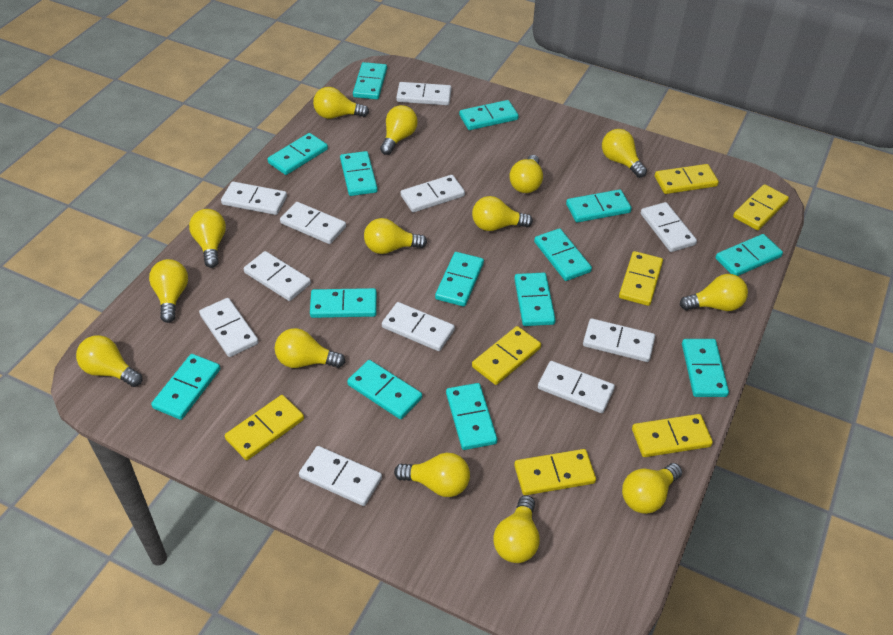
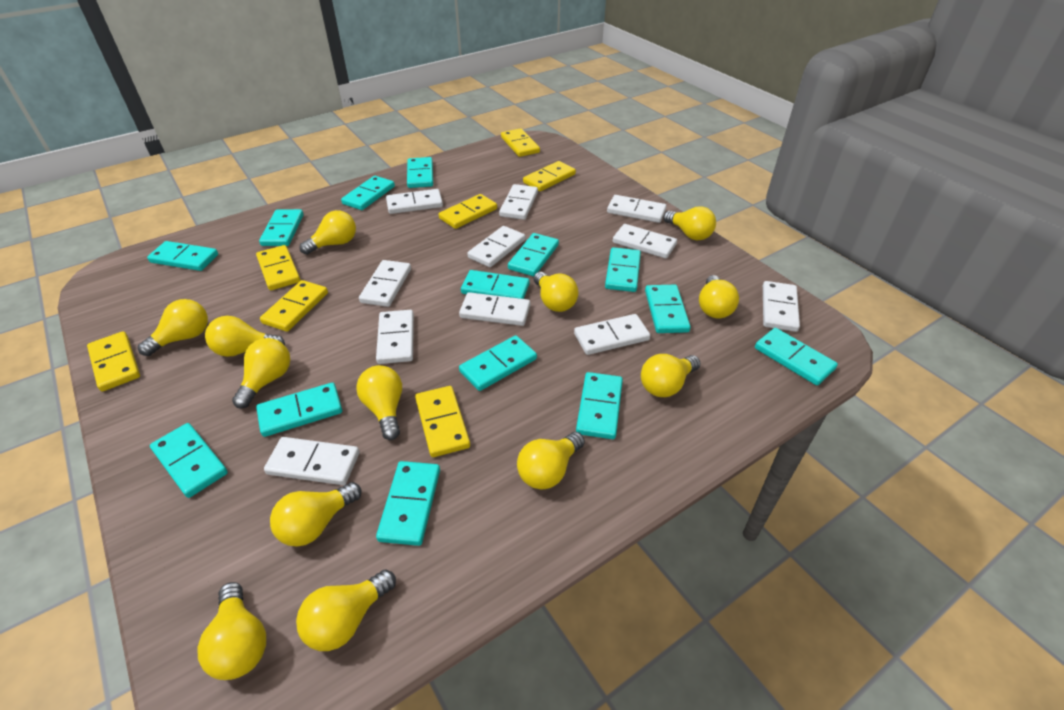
yellow light bulb: [76,335,142,387] [149,259,188,323] [189,209,226,268] [275,328,345,368] [313,87,369,119] [364,218,427,254] [380,105,418,155] [394,453,470,497] [472,196,533,231] [493,495,540,563] [509,155,543,193] [602,129,647,178] [622,463,682,514] [680,274,748,311] = 14 -> [138,299,208,356] [197,582,266,680] [205,316,285,357] [232,338,290,409] [270,482,362,547] [296,569,396,651] [300,210,356,255] [356,365,402,440] [517,432,585,490] [534,272,578,312] [641,354,701,397] [664,206,716,240] [699,275,739,318] = 13

